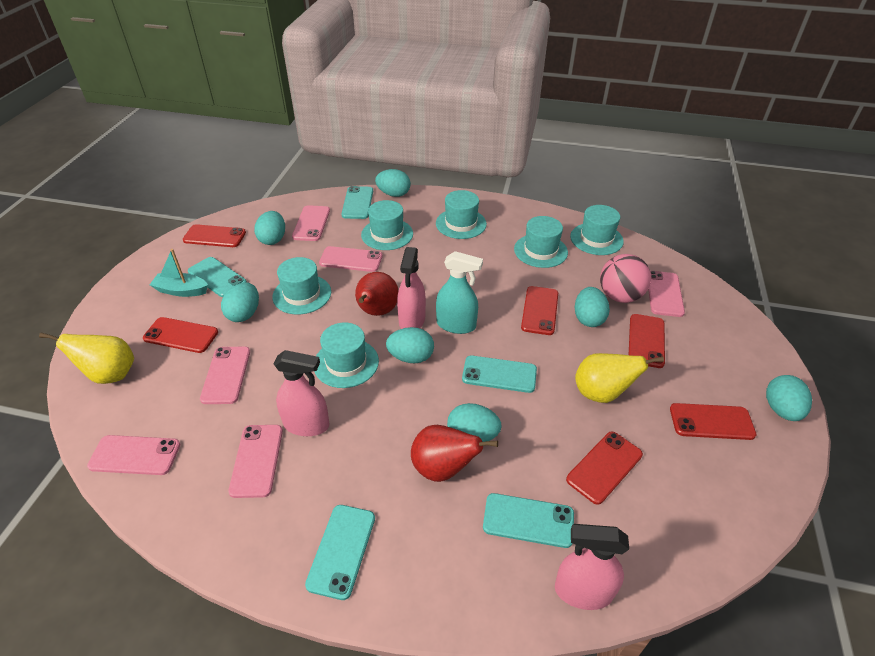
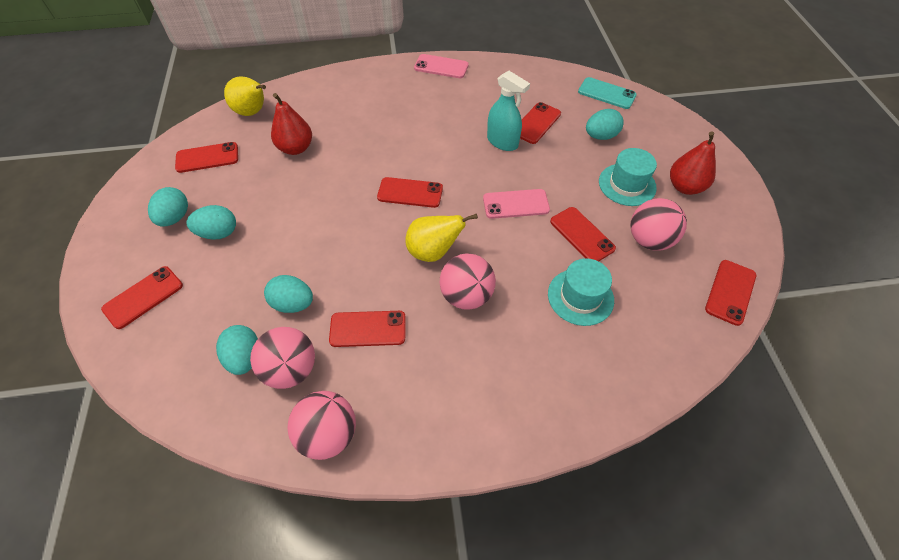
pink ball: [600,254,651,303] = 1 -> [250,327,315,389] [288,391,356,460] [440,253,496,310] [631,198,687,251] = 4
pink phone: [87,435,180,475] [200,347,250,404] [228,425,283,498] [292,205,330,241] [319,246,383,272] [648,271,685,317] = 6 -> [414,54,469,78] [483,189,550,219] = 2
pink spray bottle: [274,350,330,436] [397,247,426,329] [555,524,629,610] = 3 -> none = 0
red phone: [143,317,218,353] [183,224,246,247] [521,286,558,335] [566,432,643,505] [629,314,665,368] [670,403,756,440] = 6 -> [101,266,183,329] [175,142,238,173] [329,311,406,347] [377,177,443,208] [520,102,561,144] [550,207,616,261] [705,260,756,326] = 7
turquoise boat: [150,249,208,297] = 1 -> none = 0
turquoise egg: [221,282,259,322] [254,211,285,245] [375,169,411,197] [386,327,434,363] [447,403,502,442] [575,287,610,327] [766,375,812,421] = 7 -> [148,187,188,226] [186,205,236,240] [216,325,258,375] [264,275,313,313] [586,109,624,140] = 5
turquoise hat: [272,257,331,314] [314,322,379,388] [361,200,413,250] [436,190,487,239] [514,216,568,268] [570,205,624,255] = 6 -> [548,258,614,326] [599,148,657,206] = 2
turquoise phone: [188,257,247,297] [305,505,375,600] [341,186,373,219] [462,355,537,393] [483,493,574,548] = 5 -> [578,77,637,109] = 1

